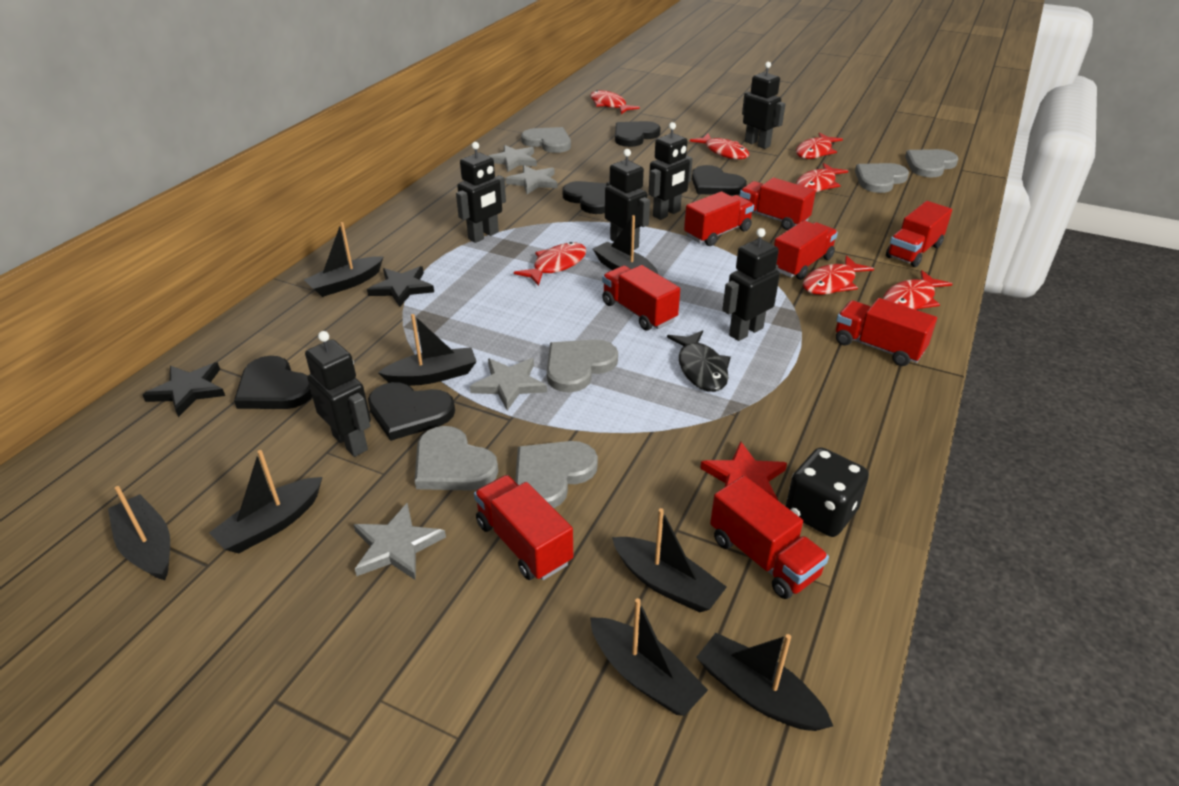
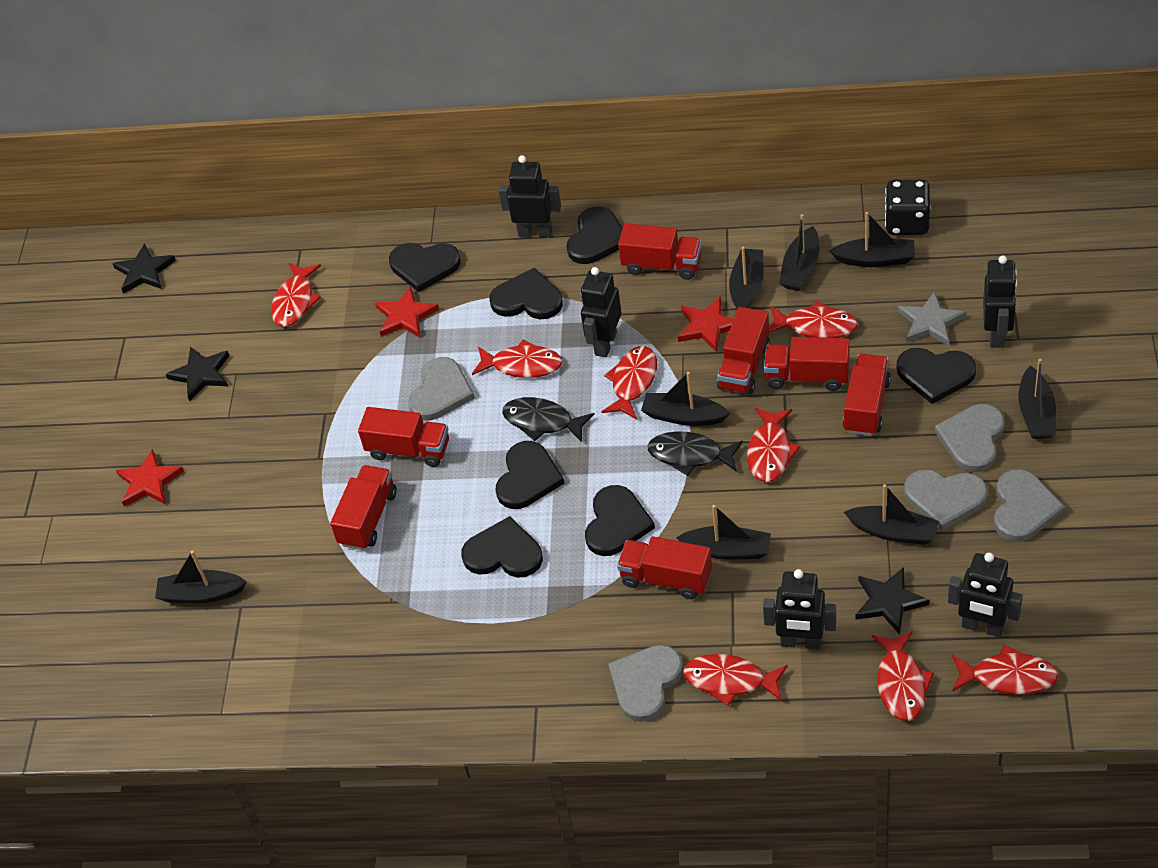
black fish: [667,330,731,392] = 1 -> [502,397,595,442] [647,431,743,476] = 2
black heart: [234,356,312,409] [368,382,455,441] [562,181,606,214] [615,121,661,147] [692,165,747,195] = 5 -> [389,243,461,292] [461,516,543,578] [489,268,563,319] [495,441,564,509] [567,206,623,264] [585,485,655,556] [897,348,976,404] = 7
black robot: [305,331,371,457] [456,142,506,243] [605,149,650,250] [649,122,693,220] [722,228,780,341] [742,62,785,149] = 6 -> [498,155,561,237] [581,267,622,357] [763,569,836,650] [948,553,1023,637] [983,255,1017,348] = 5
black star: [143,363,225,417] [367,266,434,307] = 2 -> [112,243,176,294] [166,347,230,401] [856,567,930,635] = 3
grey heart: [415,426,498,491] [515,441,598,508] [521,127,571,153] [547,339,618,392] [855,163,909,193] [905,149,958,177] = 6 -> [408,357,475,421] [608,645,683,722] [904,469,988,531] [935,404,1005,472] [994,469,1065,542] = 5
grey star: [354,503,446,580] [470,358,547,411] [489,145,537,172] [505,165,558,194] = 4 -> [898,291,966,346] = 1
red fish: [514,242,586,286] [590,90,640,114] [690,133,749,159] [796,132,843,159] [796,163,848,192] [803,255,874,295] [883,270,952,310] = 7 -> [271,263,321,327] [472,339,562,378] [602,346,657,419] [683,654,788,706] [747,408,801,482] [769,301,858,338] [872,631,934,721] [952,645,1058,695] = 8
red star: [700,441,787,500] = 1 -> [116,449,184,507] [375,286,439,338] [678,297,734,352] = 3
red truck: [474,475,573,580] [602,265,680,331] [684,192,754,246] [710,476,829,599] [740,178,816,230] [774,220,838,280] [836,298,937,366] [886,201,952,267] = 8 -> [330,465,397,550] [358,407,449,467] [617,536,712,599] [618,223,702,280] [717,307,770,395] [764,337,850,391] [843,354,891,436] = 7

